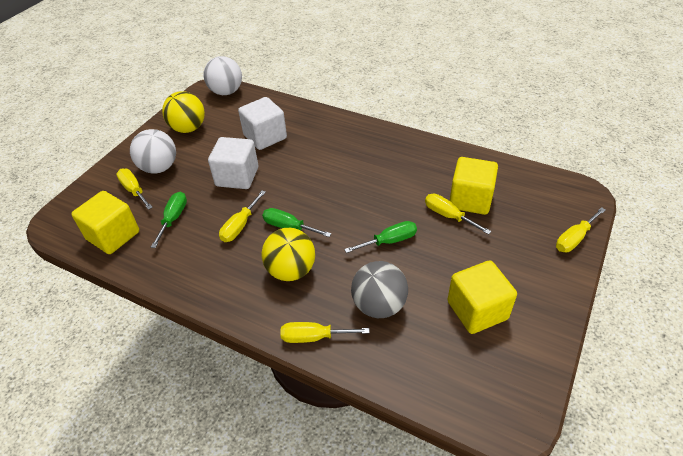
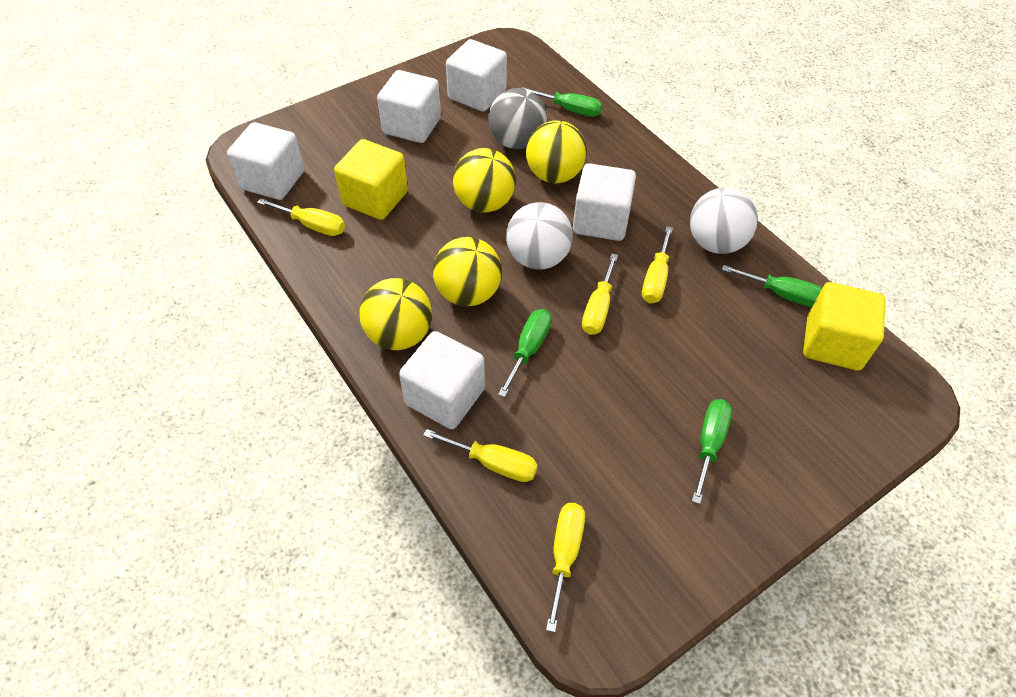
green screwdriver: [151,192,187,248] [262,208,331,237] [344,221,417,253] = 3 -> [498,309,552,397] [522,87,602,117] [692,399,732,504] [722,265,822,307] = 4
white cube: [208,137,258,189] [238,97,287,150] = 2 -> [227,122,304,200] [377,70,441,143] [399,331,485,429] [446,39,507,112] [573,163,636,241] = 5
yellow ball: [162,91,205,133] [262,228,315,281] = 2 -> [359,278,432,350] [433,237,502,306] [453,148,516,213] [526,120,587,183] = 4
yellow cube: [71,191,139,254] [447,260,517,334] [450,157,498,215] = 3 -> [334,139,408,220] [803,282,886,370] = 2

